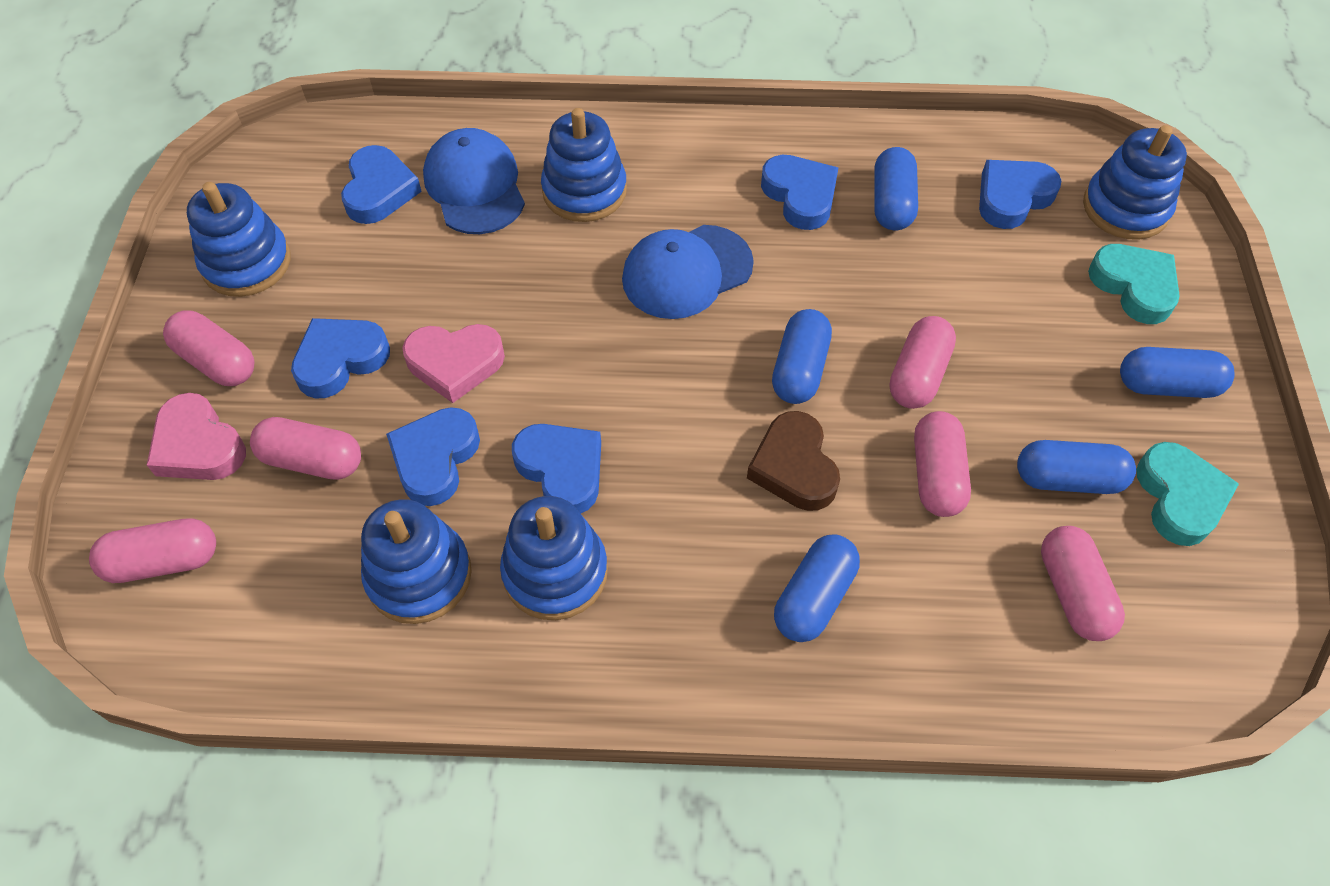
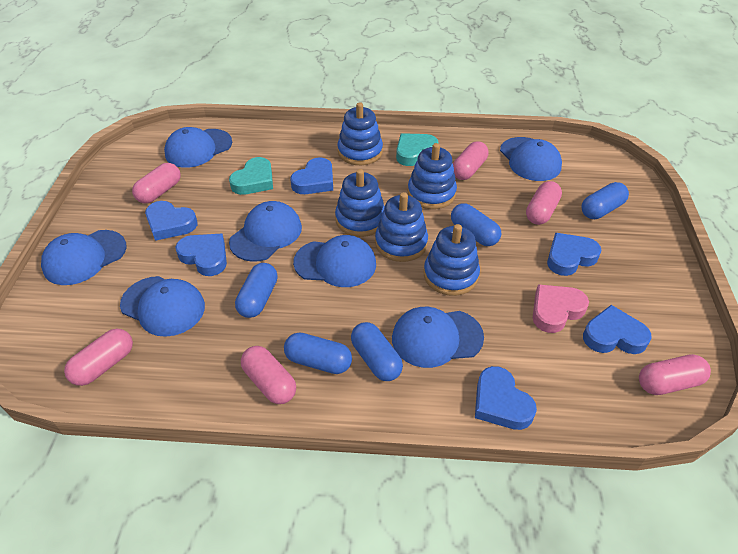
blue cap: [423,128,525,234] [622,225,754,319] = 2 -> [41,230,127,285] [120,276,205,337] [164,127,232,168] [229,201,302,262] [293,235,376,287] [392,307,484,368] [500,137,562,181] = 7
brown heart: [747,411,840,511] = 1 -> none = 0
pink heart: [147,393,246,480] [402,324,505,403] = 2 -> [533,284,589,333] = 1

